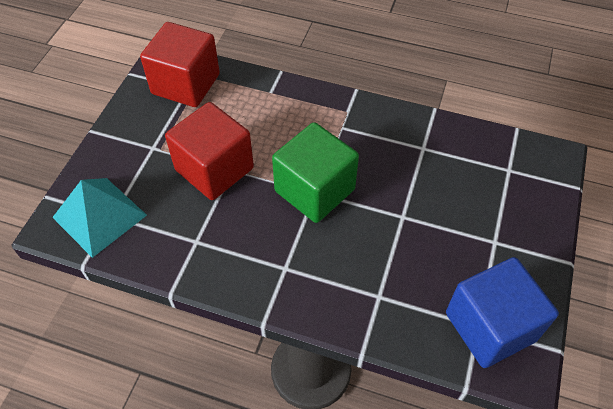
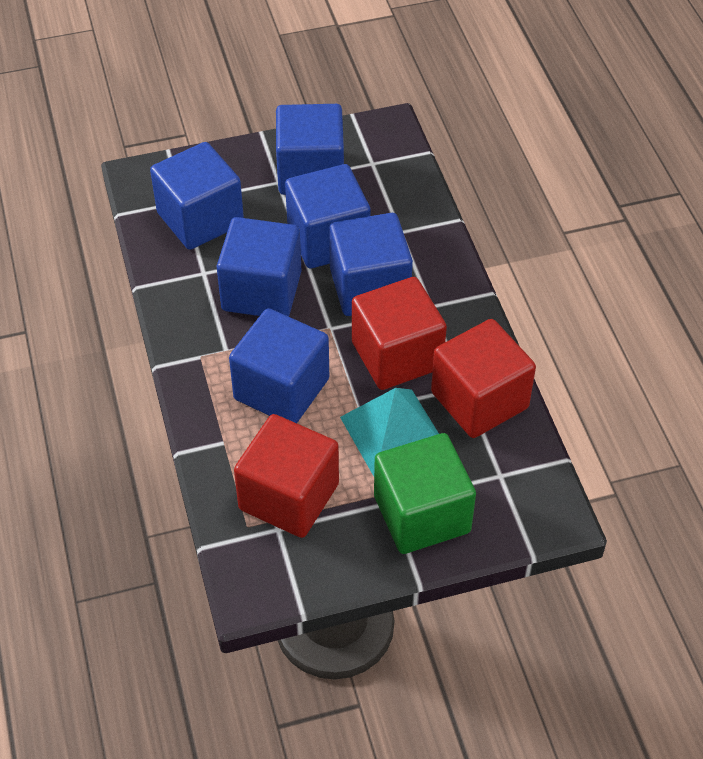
blue cube: [446,257,559,368] = 1 -> [150,142,244,250] [217,217,302,317] [229,308,329,423] [276,104,344,195] [285,164,371,269] [329,213,413,316] = 6
red cube: [140,22,220,107] [165,102,254,200] = 2 -> [234,414,339,538] [352,277,447,390] [431,319,536,438] = 3

